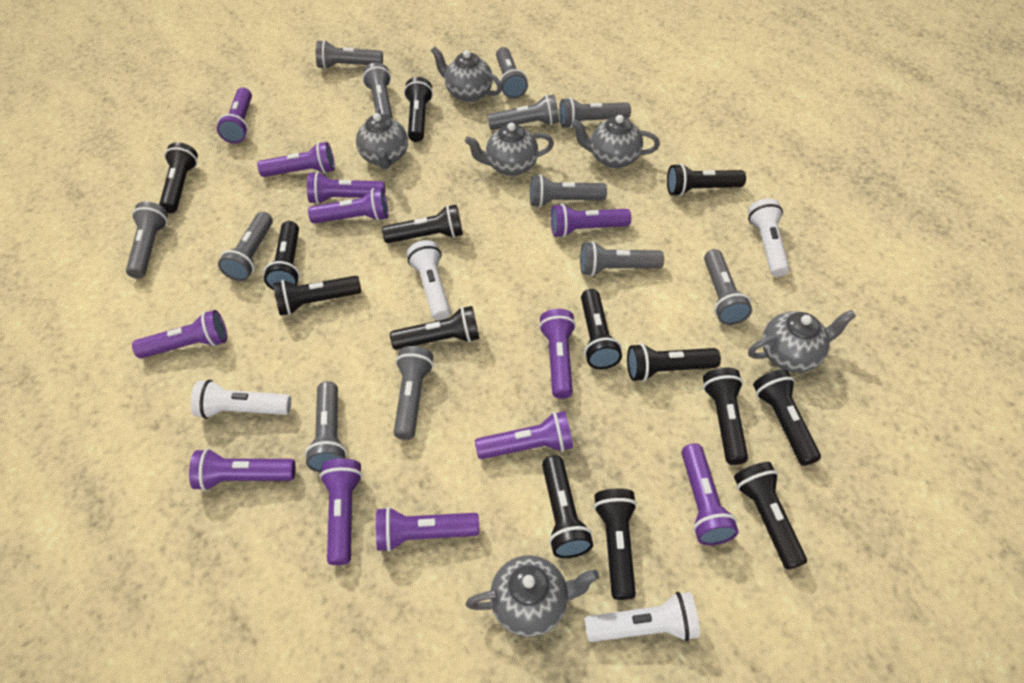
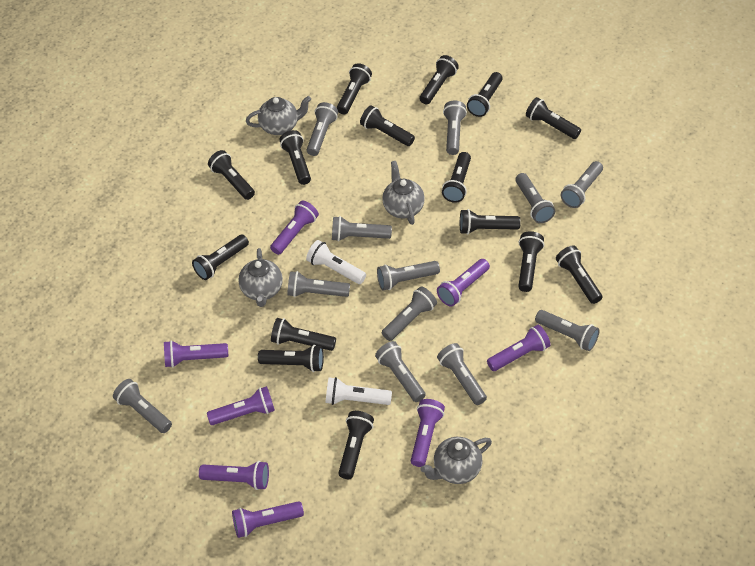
black flashlight: [159,142,198,213] [264,221,300,290] [273,276,361,316] [382,205,463,243] [390,306,479,350] [404,77,433,142] [542,456,593,558] [581,289,622,369] [594,488,637,600] [627,343,721,382] [667,163,746,196] [703,368,748,465] [734,462,807,570] [753,369,821,466] = 14 -> [192,234,249,280] [208,150,255,200] [258,345,324,372] [271,318,336,351] [280,130,311,185] [337,63,372,114] [338,411,374,479] [360,105,415,146] [419,55,459,105] [442,152,471,203] [460,209,521,235] [467,72,503,117] [518,231,544,292] [526,97,581,139] [556,246,602,304] = 15
grey teapot: [356,107,408,169] [431,47,502,102] [465,123,554,176] [466,555,599,637] [571,115,660,168] [748,310,856,372] = 6 -> [238,248,283,307] [246,96,311,135] [382,161,425,225] [420,437,492,484] = 4
purple flashlight: [132,310,227,358] [189,449,296,491] [217,88,252,143] [257,142,335,177] [307,172,385,204] [308,188,388,223] [320,458,363,565] [376,507,479,552] [475,411,573,459] [539,309,576,399] [551,204,631,237] [682,443,739,545] = 12 -> [164,340,228,368] [199,461,269,490] [207,386,275,425] [232,501,304,538] [270,200,319,255] [411,399,445,467] [437,259,490,306] [487,325,551,371] = 8
white flashlight: [191,380,291,419] [407,240,451,320] [585,592,700,642] [748,198,789,277] = 4 -> [306,240,366,284] [326,377,392,405] = 2

